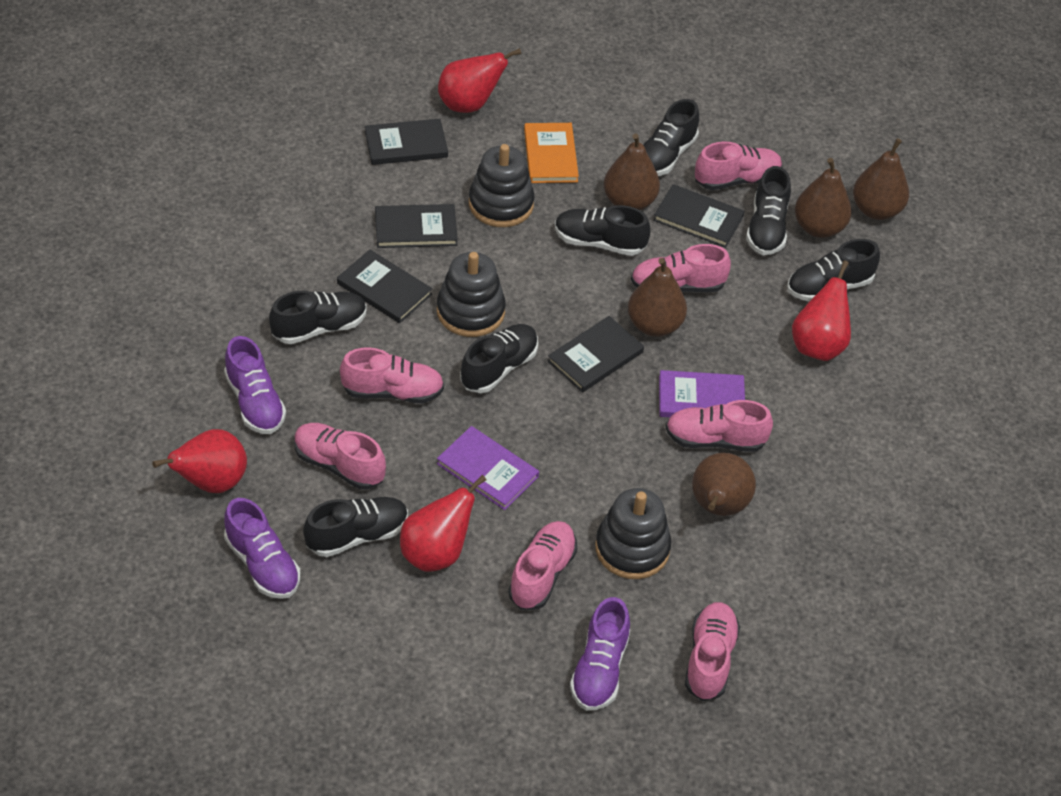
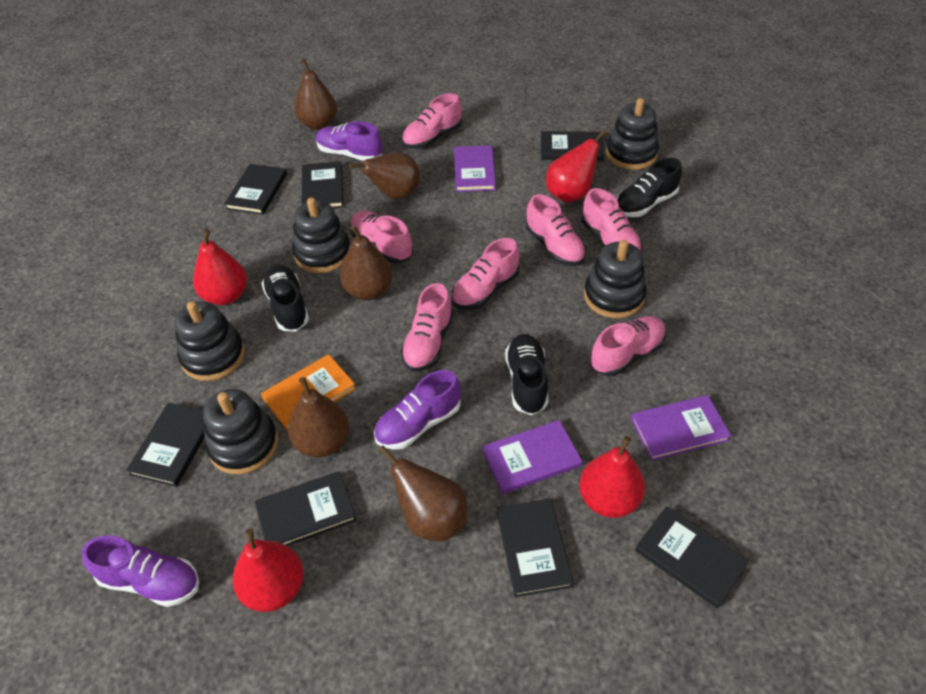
black book: [337,250,432,323] [365,119,448,165] [375,204,458,248] [548,316,644,393] [653,184,745,248] = 5 -> [126,402,205,487] [224,164,287,215] [255,471,356,546] [301,161,343,208] [496,499,574,597] [541,131,604,161] [635,506,749,608] = 7
black shoe: [269,290,367,344] [303,497,408,557] [460,324,538,393] [555,205,650,256] [643,99,699,176] [746,166,791,255] [787,239,880,302] = 7 -> [262,265,309,331] [505,334,548,415] [617,158,682,217] = 3
black stacking toy: [437,252,506,337] [469,144,535,227] [595,488,671,579] = 3 -> [174,301,245,381] [203,389,278,474] [292,198,351,273] [584,240,647,318] [606,98,659,170] = 5
purple book: [437,426,539,510] [659,370,745,417] = 2 -> [454,145,496,192] [482,420,582,494] [631,395,731,461] = 3

